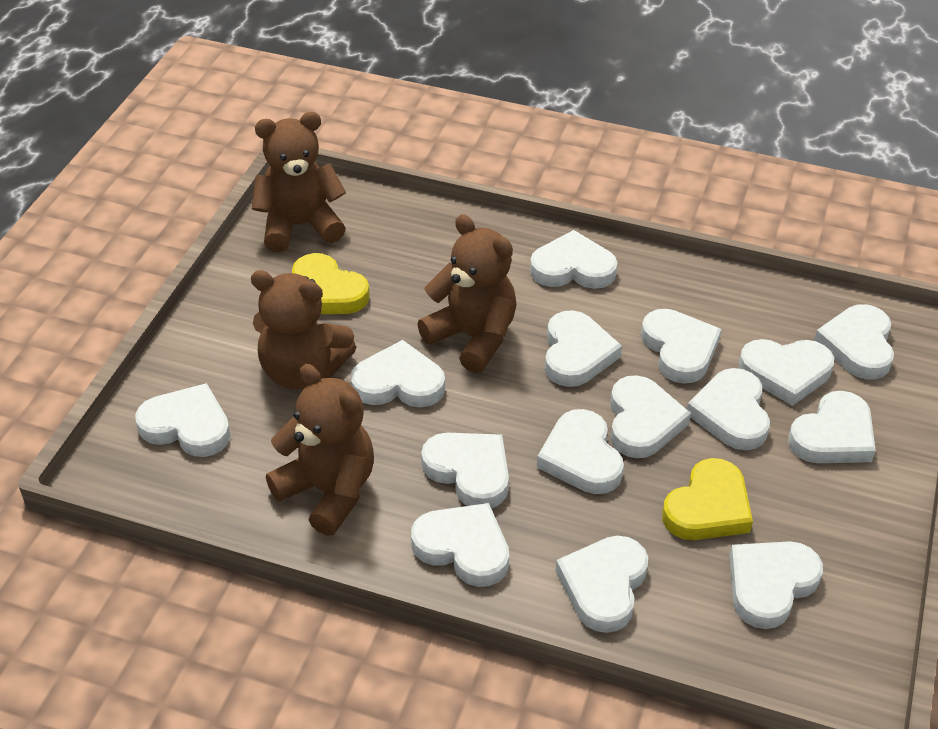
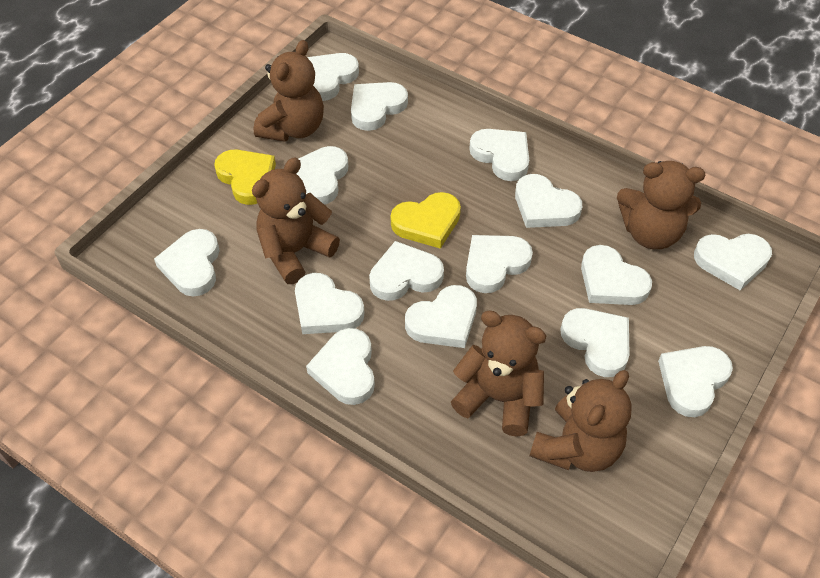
brown teddy bear: [251,270,356,390] [252,112,346,252] [266,364,374,536] [417,215,517,373] = 4 -> [252,158,340,284] [254,40,324,142] [451,310,546,437] [530,370,632,472] [617,161,705,249] = 5

